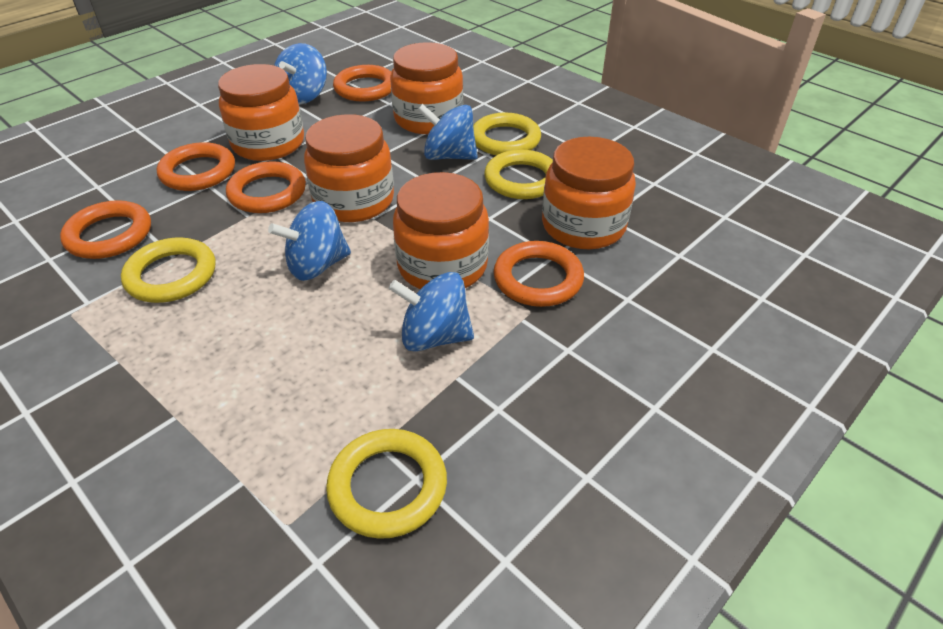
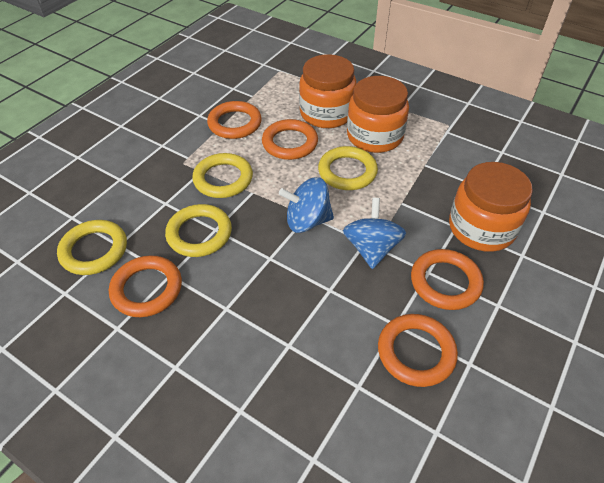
blue spinning top: [268,201,351,281] [274,43,327,104] [389,272,474,352] [418,104,478,160] = 4 -> [279,177,334,233] [343,198,406,269] = 2
orange jar: [218,64,304,161] [304,114,394,222] [390,42,463,134] [393,172,489,289] [542,137,636,249] = 5 -> [299,54,357,128] [347,76,409,153] [449,162,533,252] = 3

